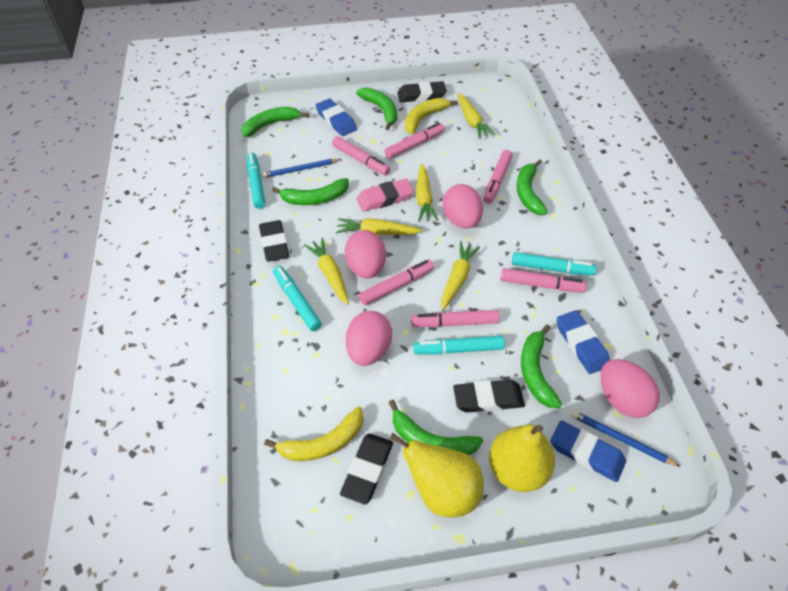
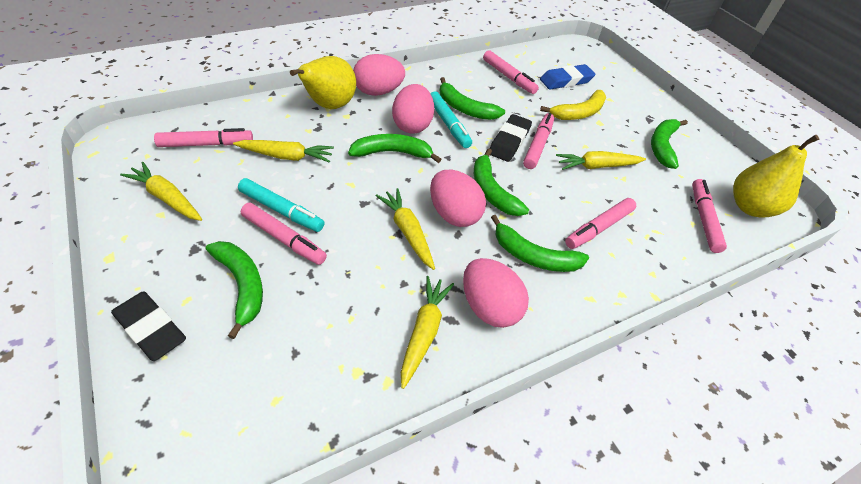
black eraser: [259,220,289,262] [340,434,393,505] [397,81,447,103] [453,380,525,413] = 4 -> [111,291,186,361] [490,114,532,162] = 2
blue eraser: [315,99,357,136] [550,420,626,482] [557,310,610,374] = 3 -> [540,64,595,90] = 1
blue pencil: [262,159,341,178] [572,411,681,467] = 2 -> none = 0
pink eraser: [357,179,414,212] = 1 -> none = 0
turquoise marker: [247,153,265,209] [273,266,322,331] [413,336,505,355] [512,252,597,276] = 4 -> [238,178,325,232] [430,91,472,148] = 2
yellow banana: [264,406,364,461] [405,98,458,134] = 2 -> [540,90,606,120] = 1

